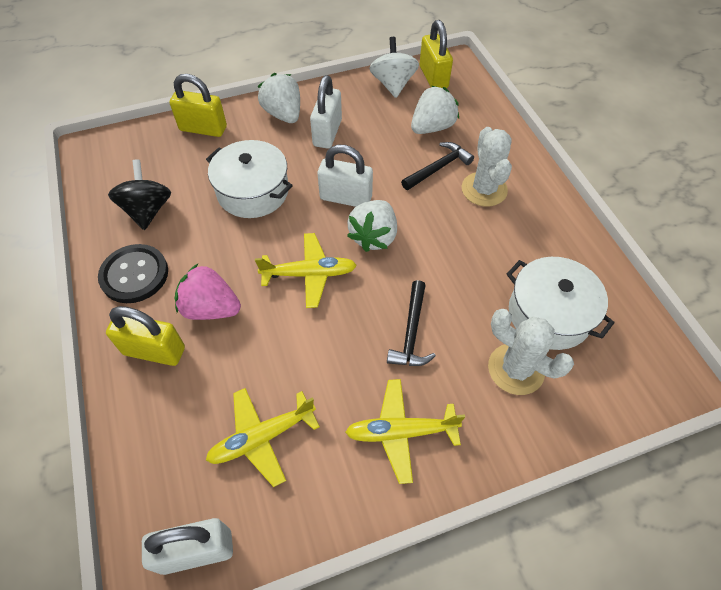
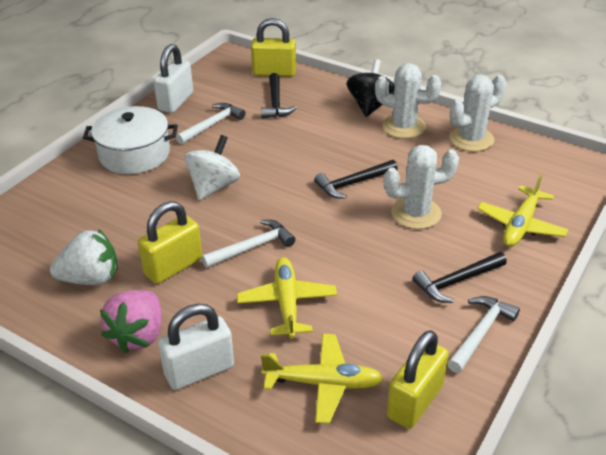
black button: [98,244,168,303] = 1 -> none = 0
black hammer: [387,280,436,366] [401,142,474,190] = 2 -> [261,73,297,118] [314,160,398,199] [412,252,507,303] = 3
white cactus: [462,127,512,206] [488,309,574,395] = 2 -> [375,63,441,139] [384,145,459,229] [449,75,506,152] = 3
white hammer: none = 0 -> [176,103,245,145] [201,220,296,268] [447,296,520,373] = 3
white padlock: [142,518,233,575] [310,75,342,149] [318,145,373,207] = 3 -> [153,44,193,113] [158,304,234,390] = 2
white pot: [206,140,293,218] [506,257,615,350] = 2 -> [83,106,178,174] = 1
white strawberry: [258,73,300,123] [347,200,397,252] [411,85,459,134] = 3 -> [50,229,118,285] = 1

